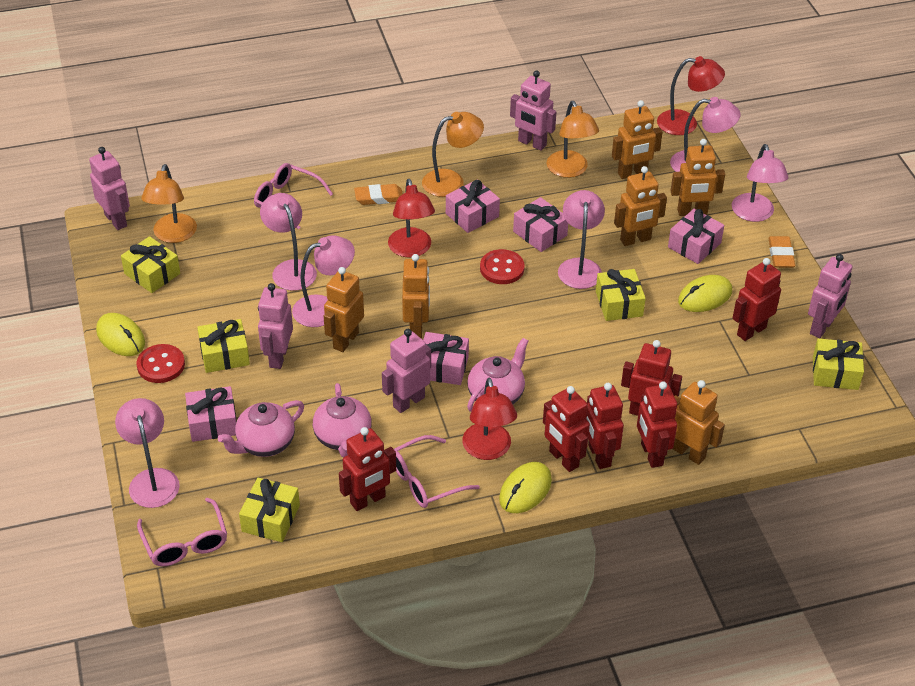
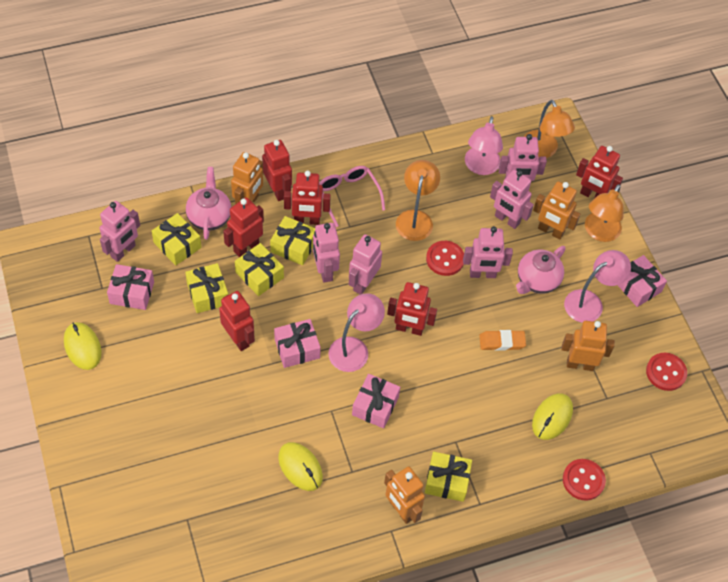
orange eraser: [354,184,403,205] [768,236,795,268] = 2 -> [479,330,526,351] = 1
orange robot: [324,267,364,352] [402,254,430,339] [612,100,663,179] [614,166,667,246] [671,139,725,216] [672,380,725,465] = 6 -> [231,152,263,204] [384,466,425,524] [533,181,580,239] [561,321,615,371] = 4
pink gift: [185,386,237,442] [423,332,469,385] [446,180,500,233] [513,197,568,252] [668,209,724,264] = 5 -> [107,264,154,310] [274,319,321,368] [352,374,400,428] [618,255,667,307] = 4
pink glasses: [137,498,227,566] [254,163,333,229] [394,435,480,508] = 3 -> [319,166,385,227] = 1
pink lamp: [115,398,180,508] [260,193,317,291] [292,235,355,327] [558,190,605,289] [670,97,741,172] [732,144,788,222] = 6 -> [328,293,385,372] [465,116,503,175] [564,250,631,323] = 3
pink robot: [89,147,130,230] [258,283,293,369] [382,329,431,413] [510,70,556,151] [808,254,852,338] = 5 -> [100,201,140,262] [313,223,340,282] [349,234,382,295] [463,226,513,278] [490,170,534,229] [499,134,547,181] = 6
pink teapot: [218,400,304,457] [313,383,372,457] [467,338,528,412] = 3 -> [186,167,231,240] [516,246,566,294] = 2
red button: [137,344,185,383] [480,249,525,284] = 2 -> [426,241,464,276] [563,459,606,501] [646,353,687,391] = 3
red lamp: [388,179,435,258] [462,378,517,460] [657,56,725,135] = 3 -> none = 0

